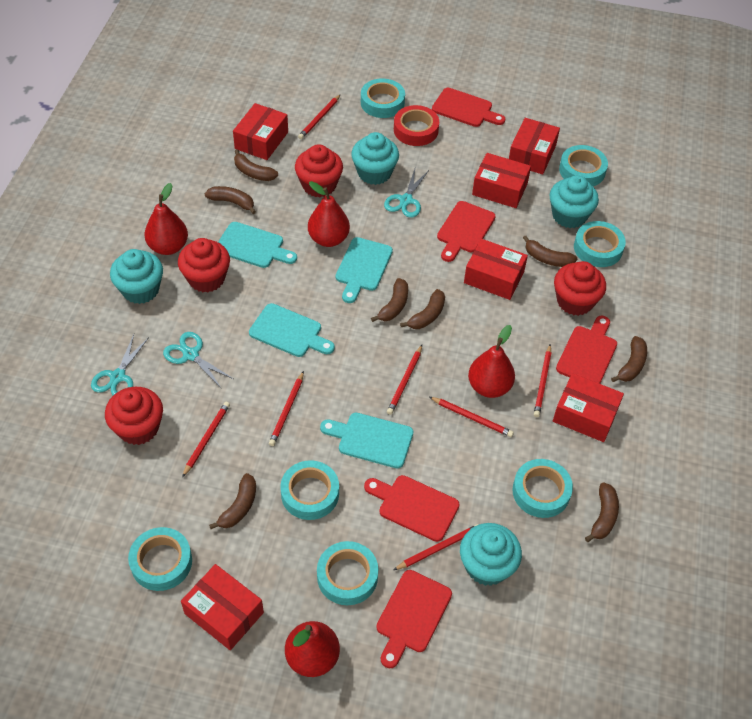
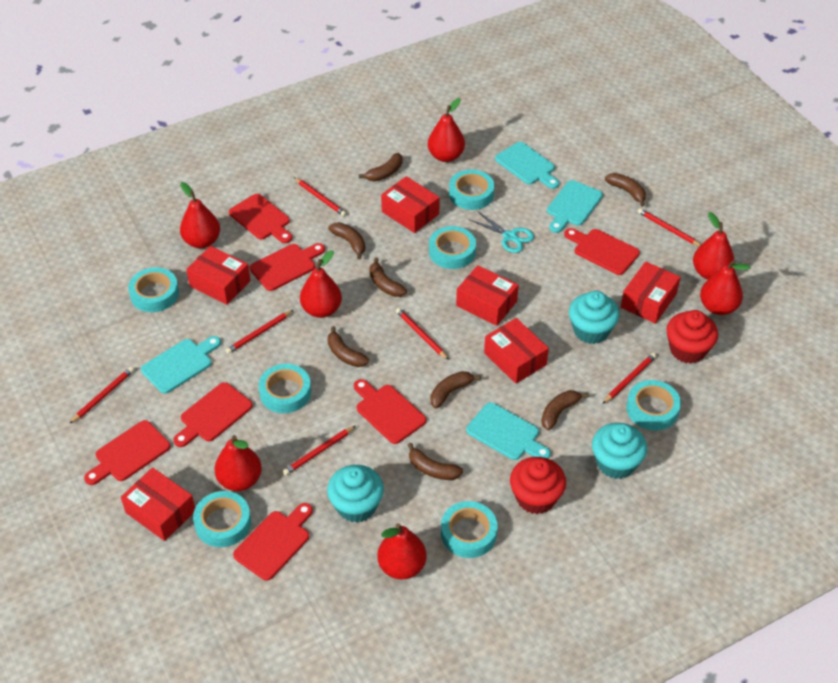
red cupcake: [105,387,163,445] [178,238,230,293] [295,144,343,197] [554,261,606,316] = 4 -> [510,457,566,514] [667,310,718,364] = 2
red cutting board: [364,475,460,542] [376,570,452,668] [432,88,505,127] [437,201,496,262] [556,316,617,384] = 5 -> [84,420,170,485] [173,382,253,447] [229,194,292,243] [233,503,313,581] [250,243,325,291] [354,379,426,444] [564,228,640,275] = 7
red pear: [145,183,188,255] [285,621,340,677] [308,181,350,247] [468,325,515,398] = 4 -> [180,182,220,248] [215,435,262,491] [300,250,342,318] [377,523,426,579] [428,98,465,162] [693,212,734,280] [700,259,751,315] = 7
red tape: [394,105,439,146] = 1 -> none = 0
turquoise cupcake: [110,249,163,304] [351,132,399,185] [460,523,522,586] [550,175,599,228] = 4 -> [327,465,384,523] [569,291,620,344] [592,423,647,479] = 3
turquoise scissors: [91,334,149,396] [163,332,234,389] [384,166,429,218] = 3 -> [470,211,534,253] = 1

